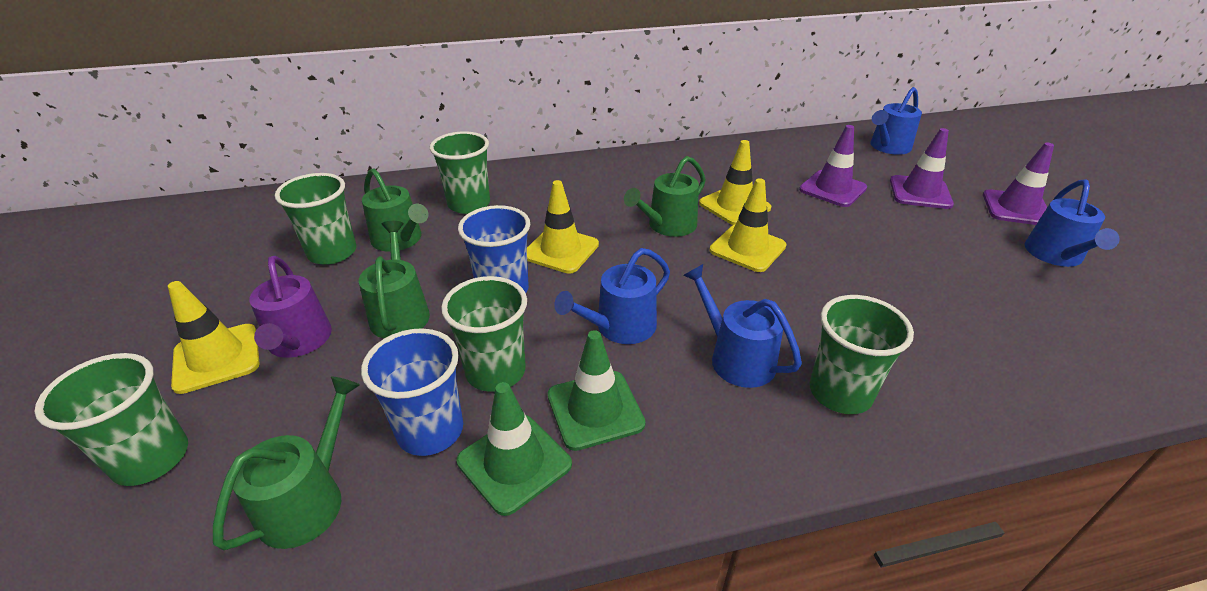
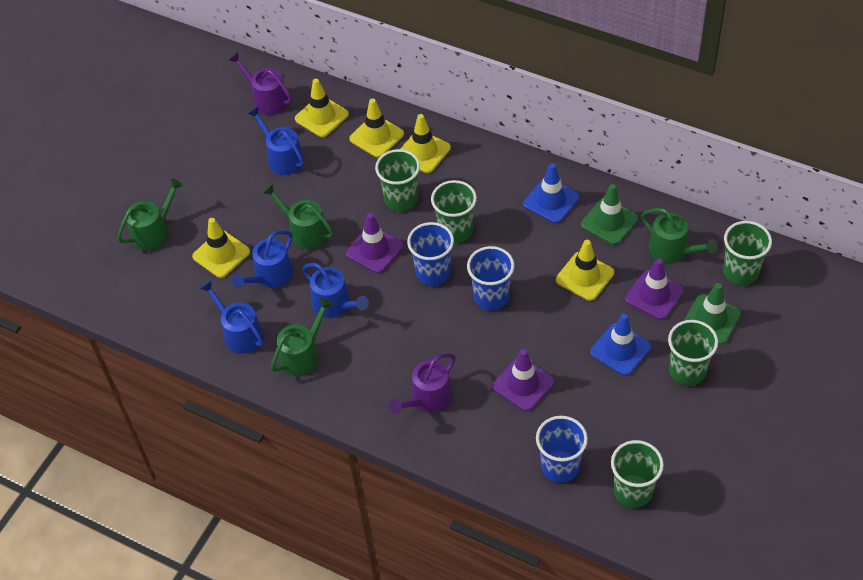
blue cup: [361,328,463,456] [458,205,530,293] = 2 -> [407,222,454,286] [467,246,514,310] [536,416,588,483] = 3
blue traffic cone: none = 0 -> [523,163,579,223] [590,314,651,376] = 2
purple watering can: [249,256,332,358] = 1 -> [229,52,292,115] [389,353,455,414] = 2
yellow traffic cone: [168,281,260,394] [527,180,599,274] [699,140,771,225] [709,178,787,272] = 4 -> [192,218,250,278] [295,79,349,137] [349,98,404,158] [401,114,451,173] [556,240,614,301] = 5

